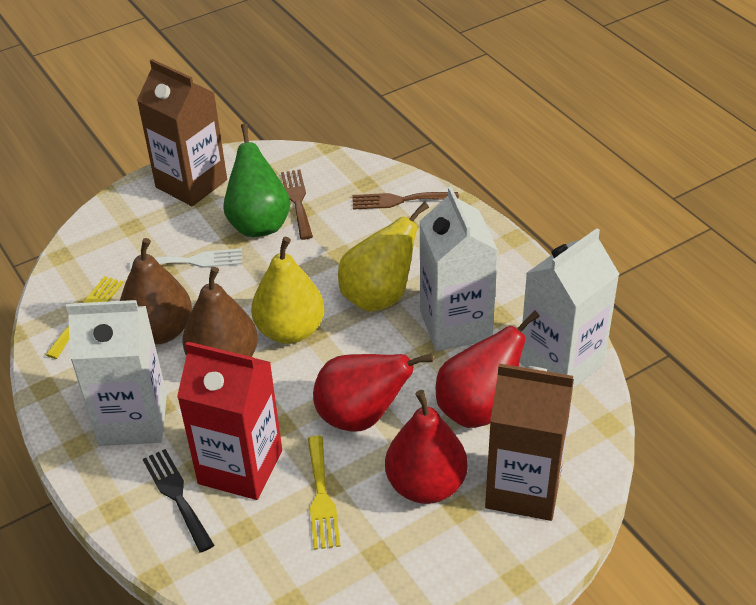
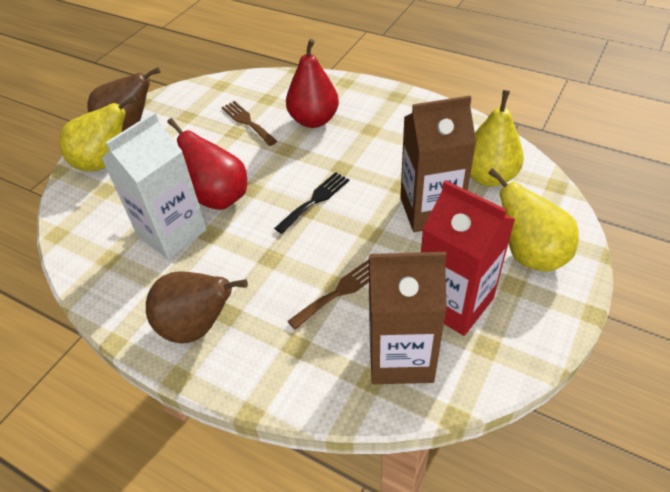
green pear: [223,124,291,237] = 1 -> none = 0
red pear: [313,354,434,432] [385,390,468,504] [436,310,540,428] = 3 -> [167,118,247,210] [286,39,339,128] = 2
white carton: [66,300,167,446] [419,187,498,351] [520,228,619,389] = 3 -> [102,112,207,260] = 1
white fork: [130,248,242,270] = 1 -> none = 0
yellow fork: [45,276,123,359] [308,436,341,550] = 2 -> none = 0
yellow pear: [251,237,324,344] [338,202,429,312] = 2 -> [59,96,136,171] [470,90,524,187] [488,168,579,272] = 3

